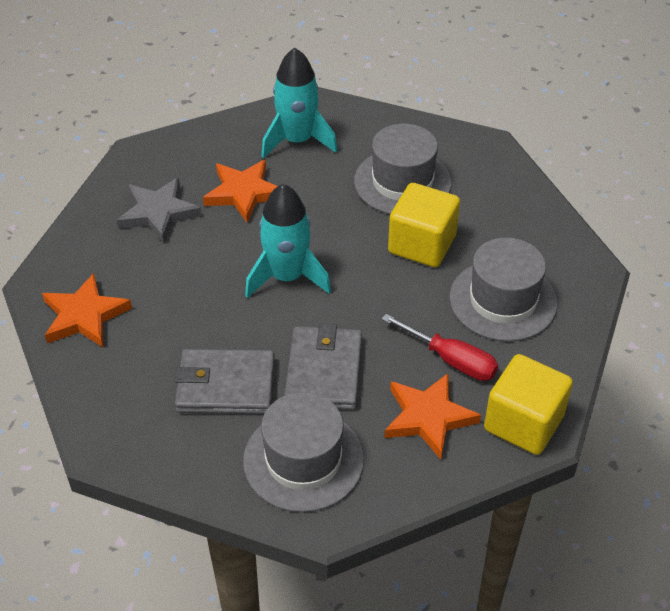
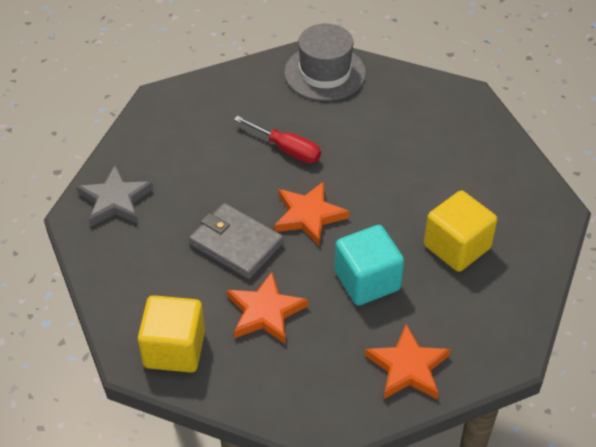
grey hat: [243,392,364,512] [354,124,451,214] [450,237,558,342] = 3 -> [284,24,366,101] = 1
grey wallet: [175,349,275,414] [284,323,362,410] = 2 -> [189,203,284,279] = 1
turquoise cube: none = 0 -> [335,225,404,305] = 1
turquoise rocket: [245,184,331,298] [261,48,338,159] = 2 -> none = 0

